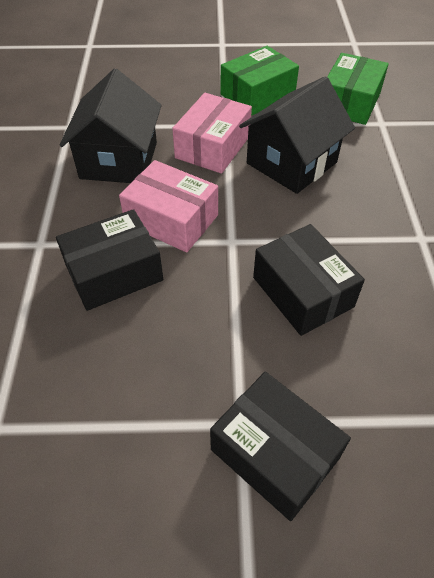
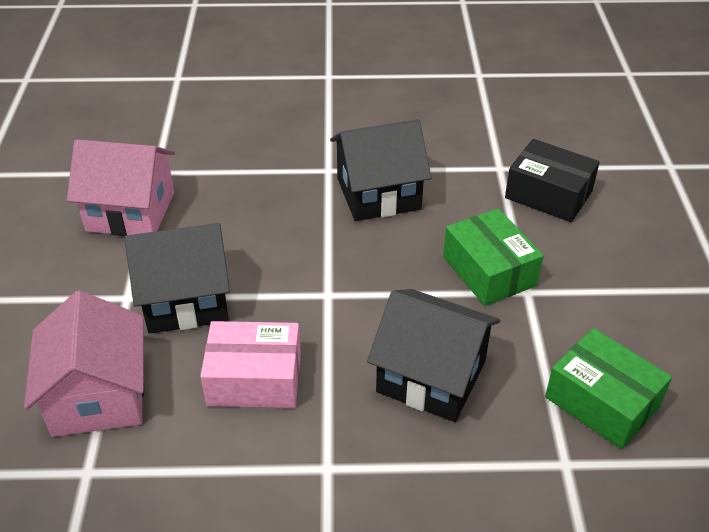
black box: [56,209,163,311] [210,372,351,521] [253,224,365,336] = 3 -> [505,139,600,222] = 1
black house: [59,68,162,183] [239,76,355,194] = 2 -> [124,223,230,334] [330,119,432,221] [367,289,500,422] = 3
pink box: [119,160,218,252] [172,93,252,173] = 2 -> [200,321,301,408] = 1
pink house: none = 0 -> [24,290,144,437] [67,139,175,236] = 2

